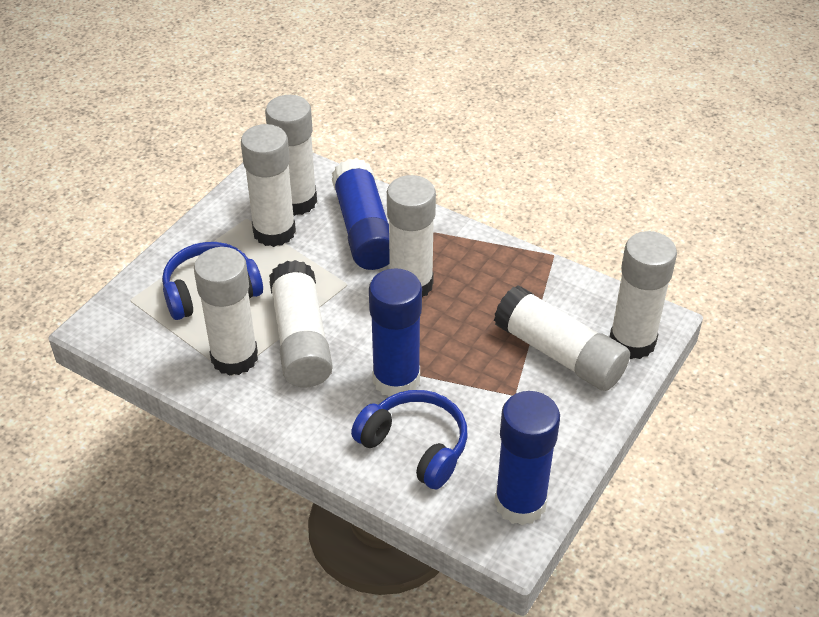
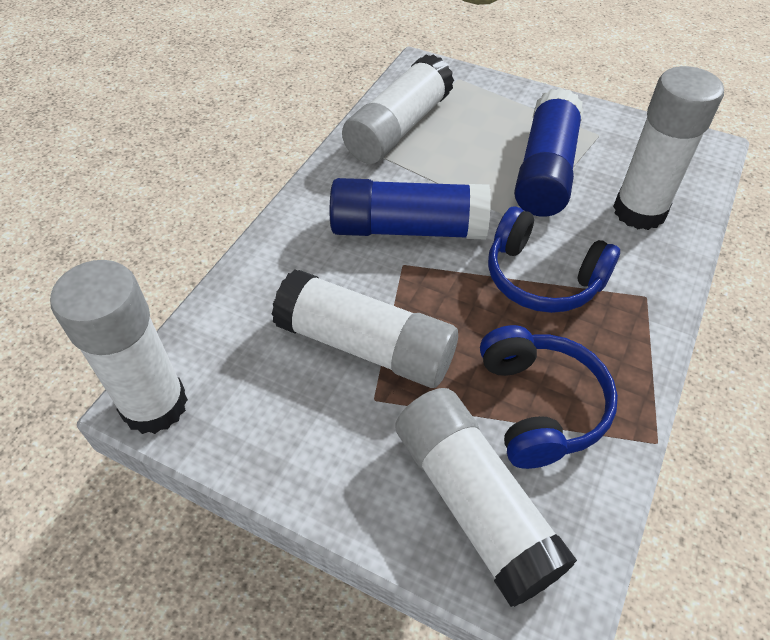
blue glue stick: [332,158,390,270] [369,268,422,397] [494,391,560,525] = 3 -> [330,178,491,240] [514,88,584,217] = 2
white glue stick: [194,247,258,376] [241,124,296,247] [265,95,317,216] [269,260,333,388] [387,175,436,297] [494,285,630,391] [610,231,677,359] = 7 -> [50,260,188,434] [272,269,458,388] [342,54,454,164] [396,388,577,607] [613,66,724,230] = 5

